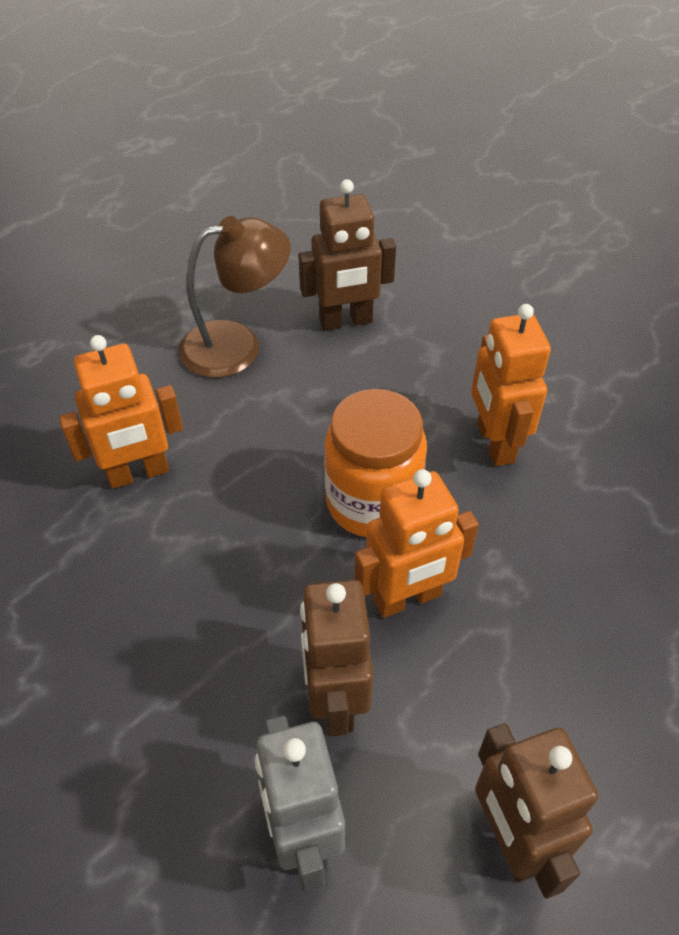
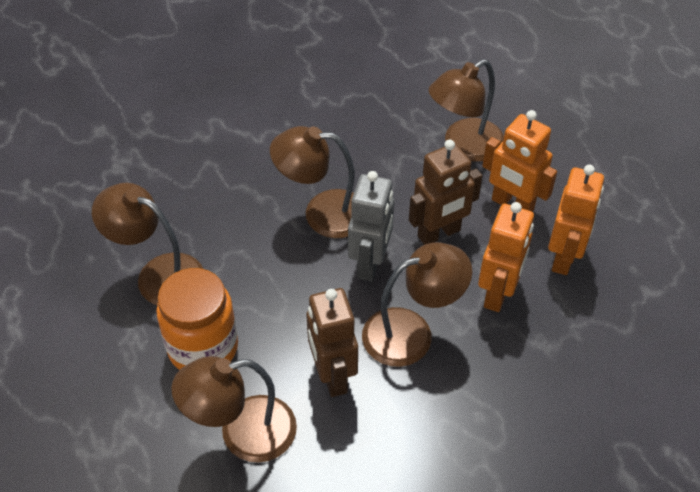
brown lamp: [179,216,291,378] = 1 -> [92,183,203,305] [171,356,297,463] [270,126,355,238] [362,242,472,367] [429,59,504,162] = 5
brown robot: [298,179,396,331] [300,580,373,737] [475,723,598,899] = 3 -> [306,288,358,397] [409,140,482,245] = 2

